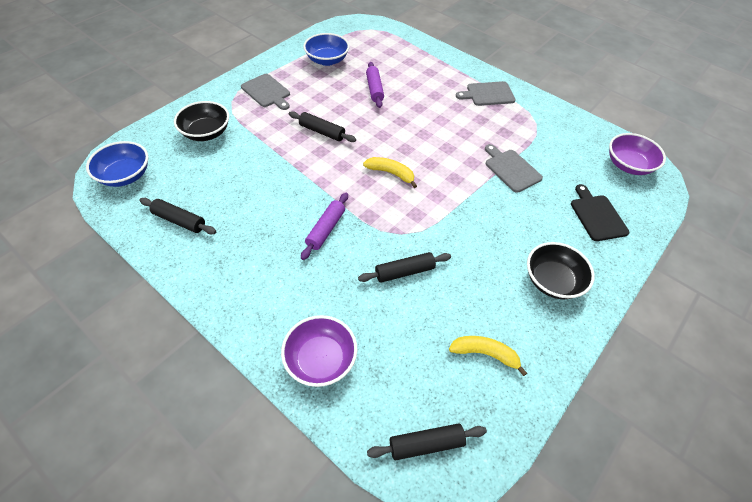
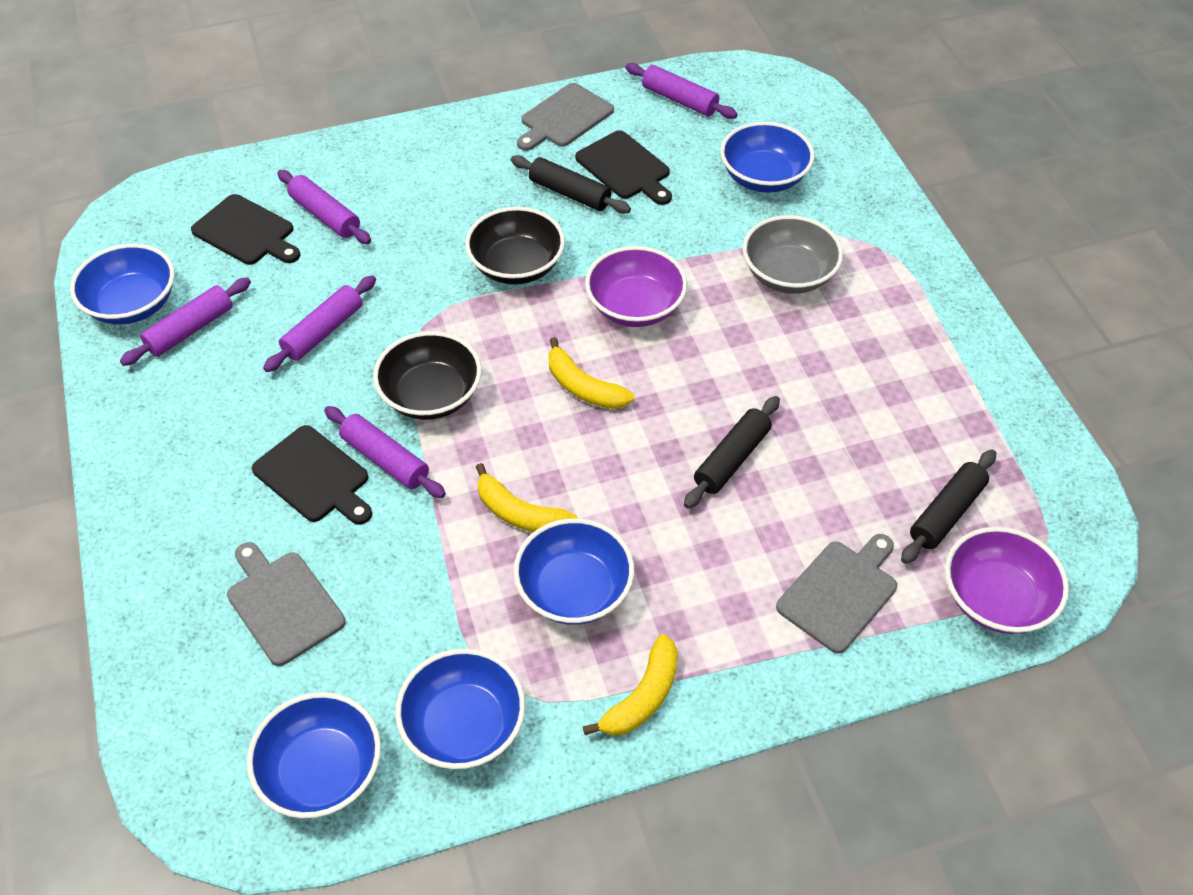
black cutting board: [571,184,629,241] = 1 -> [191,194,300,265] [252,425,372,525] [575,130,672,205] = 3
black rolling pin: [139,198,216,234] [289,111,356,142] [358,252,451,283] [367,423,487,460] = 4 -> [511,155,631,213] [684,396,780,509] [901,450,996,564] = 3
blue bowl: [86,141,148,187] [303,33,350,66] = 2 -> [70,244,174,325] [247,692,381,818] [395,649,525,769] [514,518,634,625] [720,122,814,193] = 5
grey bowl: none = 0 -> [743,215,843,294] = 1
purple rolling pin: [301,193,348,260] [366,62,384,108] = 2 -> [120,278,251,366] [263,275,376,372] [277,170,371,244] [324,406,446,498] [625,63,737,119] = 5
yellow banana: [363,157,417,188] [449,336,527,376] = 2 -> [476,463,577,532] [548,337,634,409] [583,634,678,736] = 3

